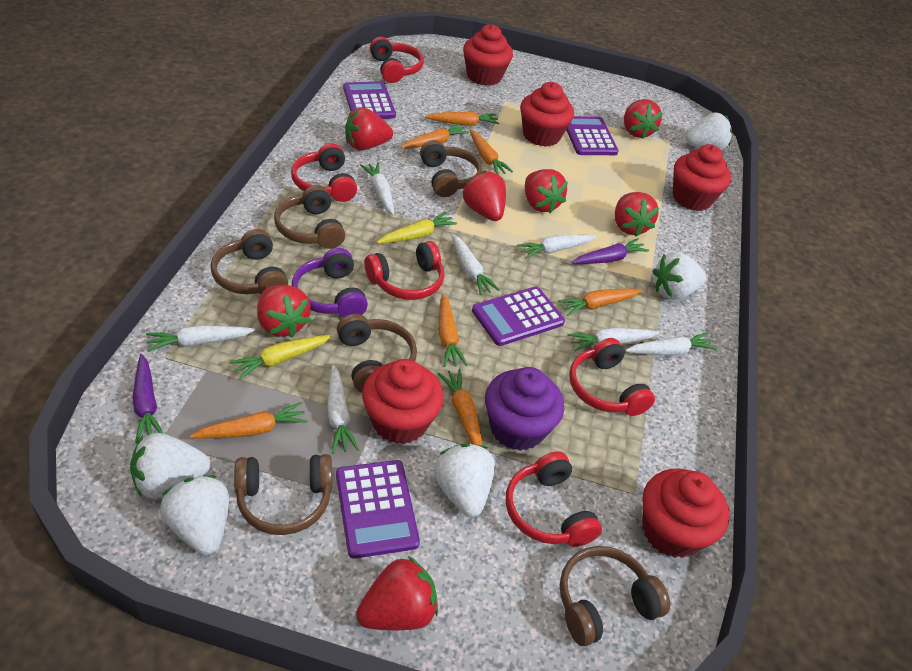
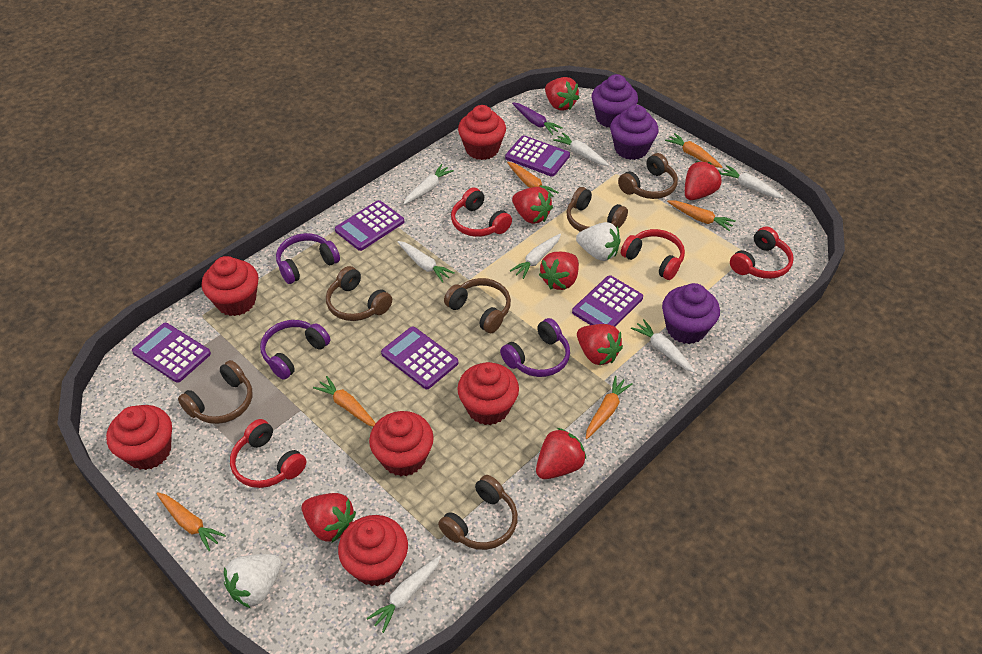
orange carrot: [190,402,308,439] [401,123,469,148] [425,112,499,126] [437,369,483,445] [438,294,468,367] [470,129,513,174] [558,289,642,316] = 7 -> [157,492,226,551] [313,376,376,427] [507,162,559,197] [586,376,633,439] [665,133,722,168] [667,200,736,231] = 6
purple calculator: [336,460,420,559] [343,81,396,119] [472,287,565,346] [566,116,619,155] = 4 -> [132,323,211,383] [335,200,404,251] [381,327,458,389] [505,135,570,177] [572,275,643,327] = 5
purple carrot: [132,354,163,443] [572,238,649,264] = 2 -> [512,102,563,135] = 1
purple cupcake: [485,367,564,451] = 1 -> [591,74,638,128] [610,105,658,160] [662,283,720,344] = 3
purple headphones: [292,248,368,318] = 1 -> [260,320,330,380] [276,233,340,284] [500,318,570,377] = 3
red cupcake: [362,359,444,444] [463,24,513,86] [520,82,574,147] [642,468,730,558] [673,144,731,211] = 5 -> [106,405,172,470] [202,256,259,316] [338,515,408,587] [369,411,434,476] [457,362,519,425] [458,105,506,160] = 6
red headphones: [291,143,357,202] [365,241,444,300] [370,37,424,83] [506,451,602,547] [569,338,655,416] = 5 -> [230,419,306,488] [451,188,512,237] [621,229,685,280] [730,226,794,279] = 4
white strawberry: [130,433,210,499] [160,475,229,555] [434,444,495,517] [653,252,706,300] [686,112,732,150] = 5 -> [224,554,281,608] [576,222,621,261] = 2
yellow carrot: [229,335,332,380] [377,212,457,243] = 2 -> none = 0

